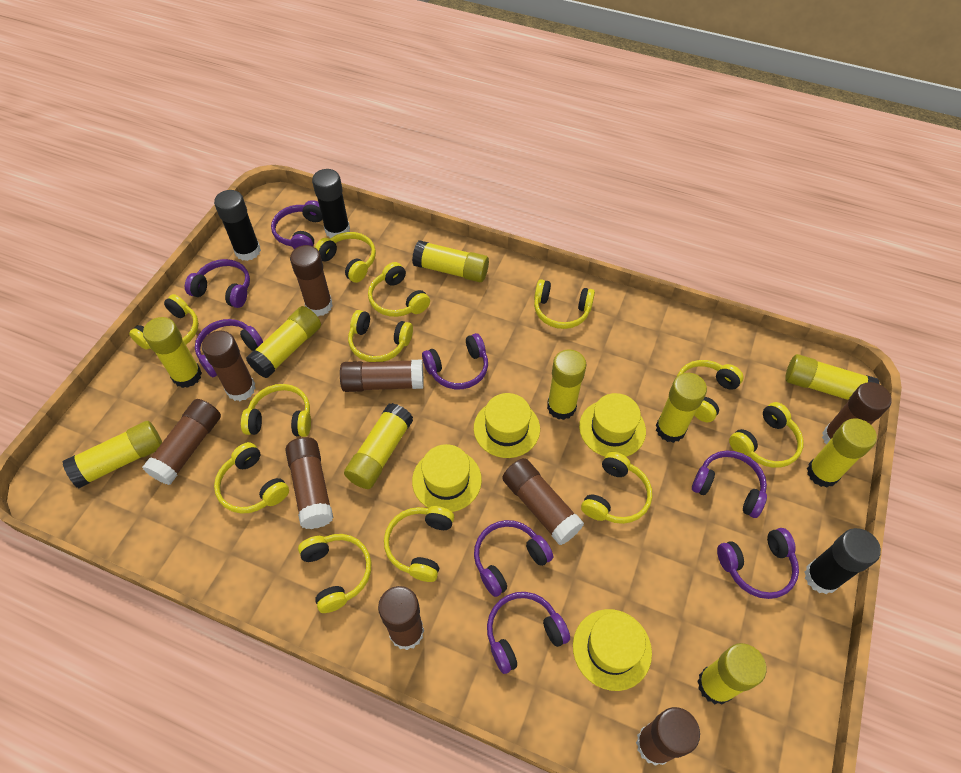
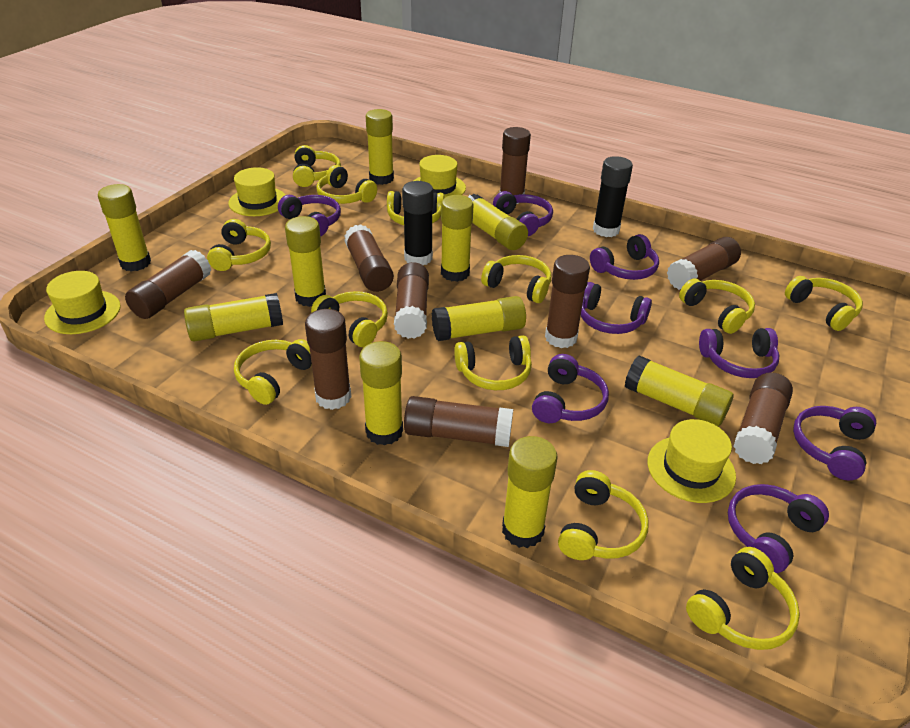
black glue stick: [214,190,261,261] [312,169,350,238] [805,528,881,594] = 3 -> [402,181,434,265] [593,156,633,237] = 2

